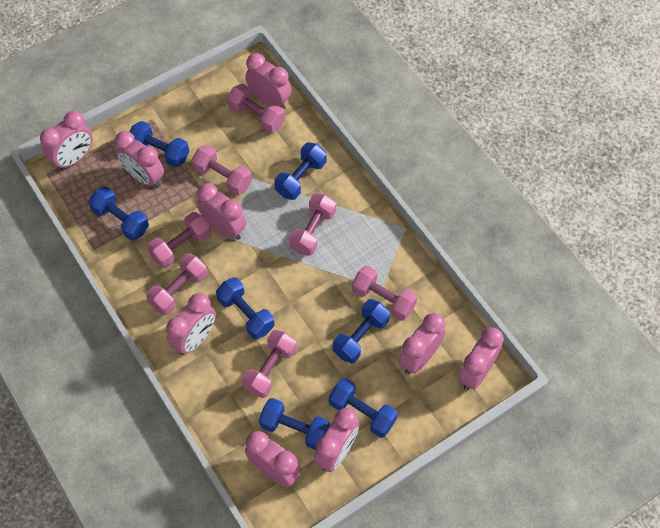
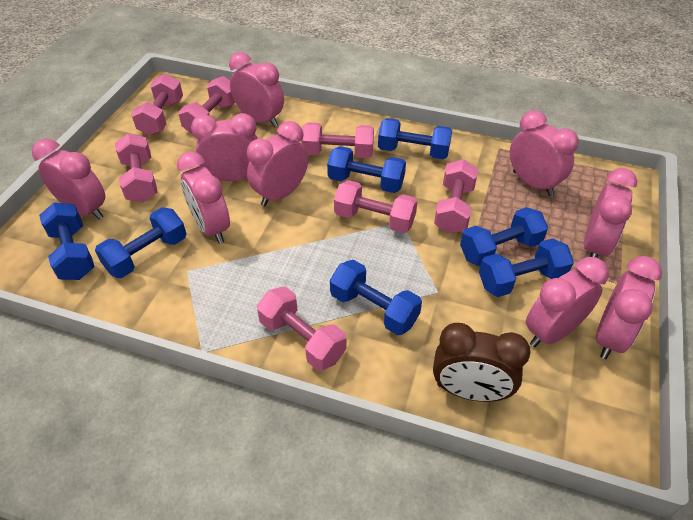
brown clock: none = 0 -> [433,323,531,402] = 1

